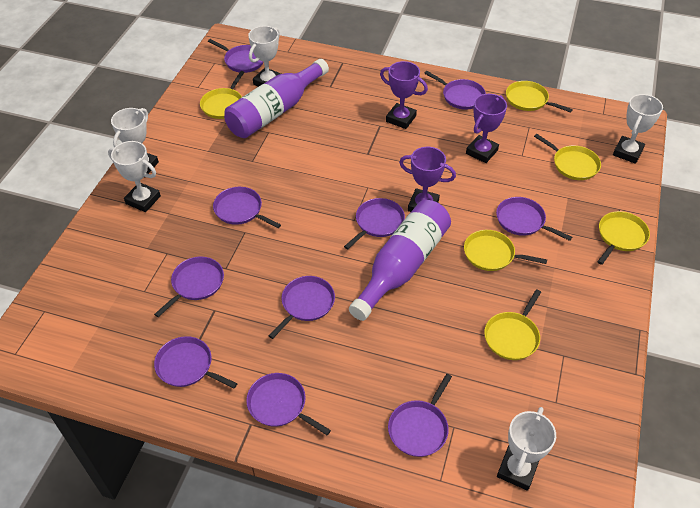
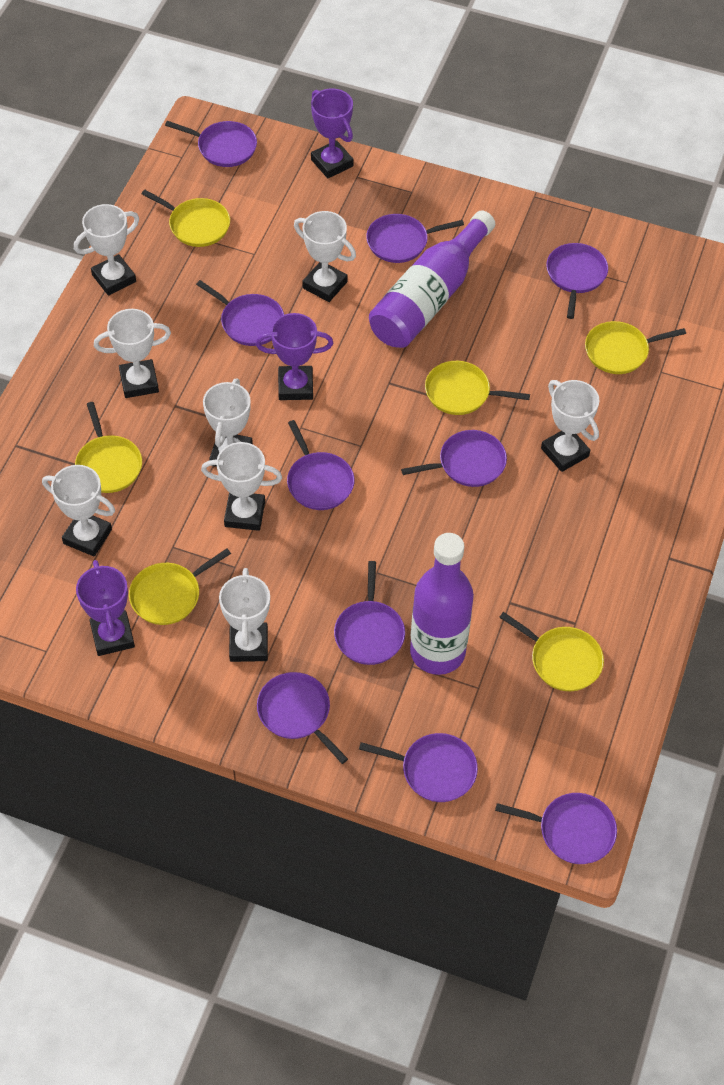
white trophy: [108,141,161,212] [111,108,159,174] [248,26,281,87] [497,407,556,491] [613,94,663,164] = 5 -> [42,465,115,557] [74,204,139,296] [94,309,171,398] [201,442,282,531] [203,378,253,467] [219,568,270,662] [294,211,356,302] [541,380,599,472] = 8

